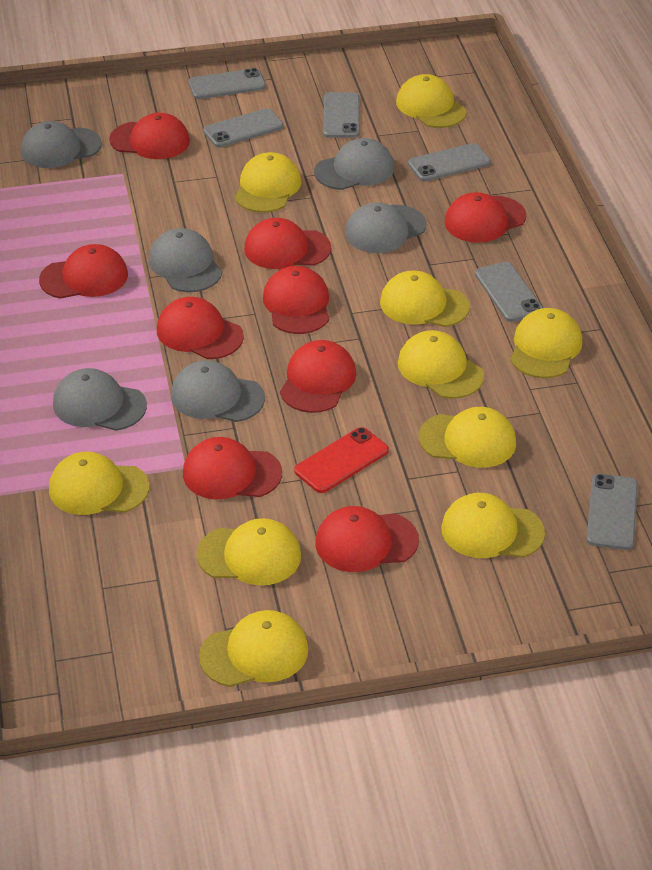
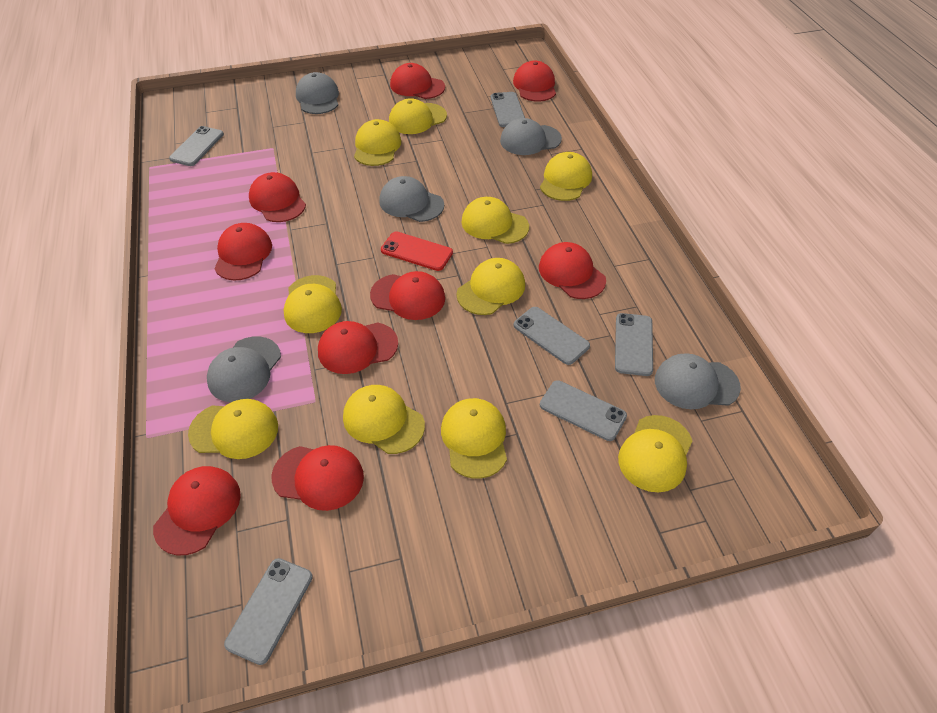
grey cap: [21,121,102,168] [53,368,147,431] [149,228,222,292] [171,360,265,422] [314,138,394,190] [345,203,426,253] = 6 -> [207,336,281,402] [296,72,339,114] [379,176,444,222] [500,118,562,155] [655,354,741,409] = 5

